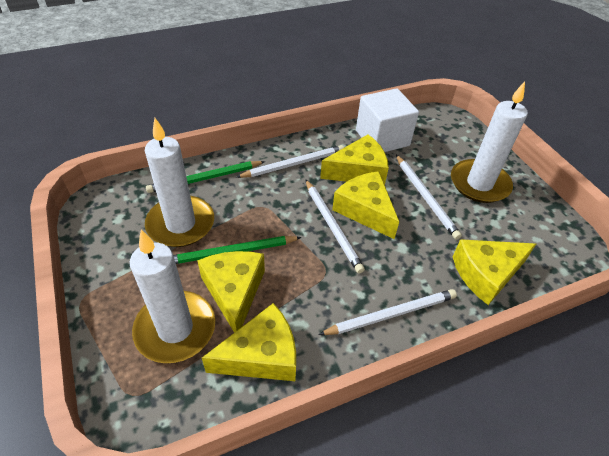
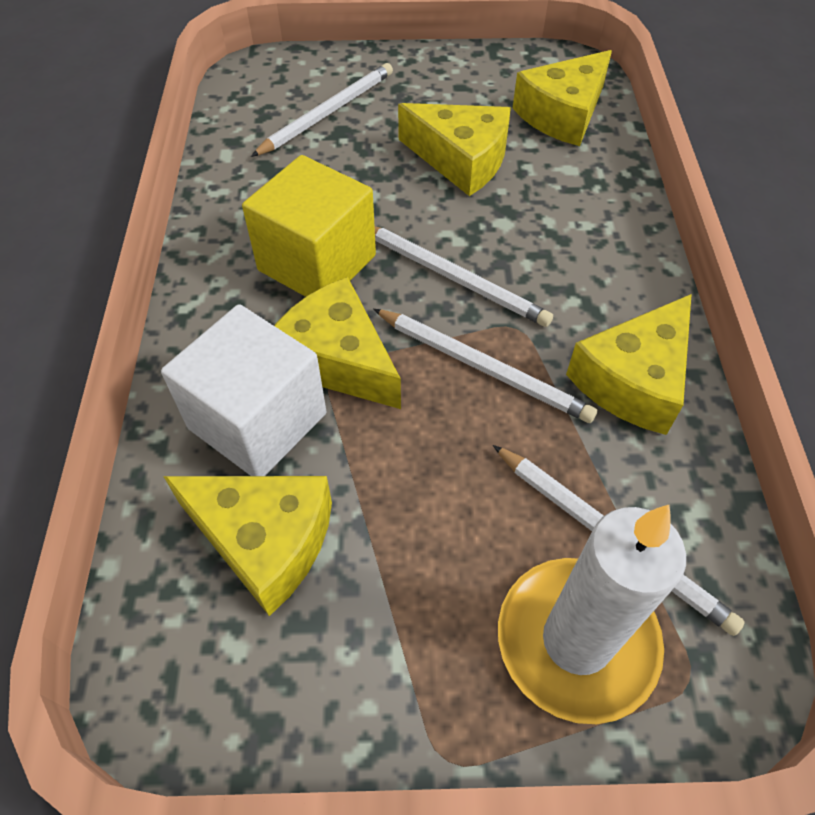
green pencil: [146,161,265,193] [173,236,302,264] = 2 -> none = 0
white candle: [130,230,215,363] [145,118,214,247] [451,82,528,203] = 3 -> [498,505,686,724] = 1
yellow cube: none = 0 -> [242,155,376,297] = 1

